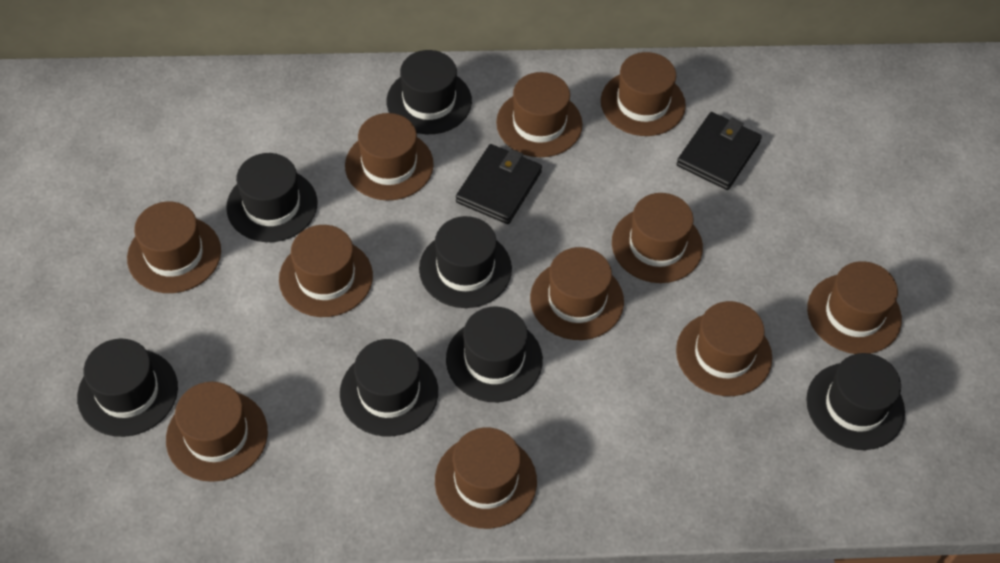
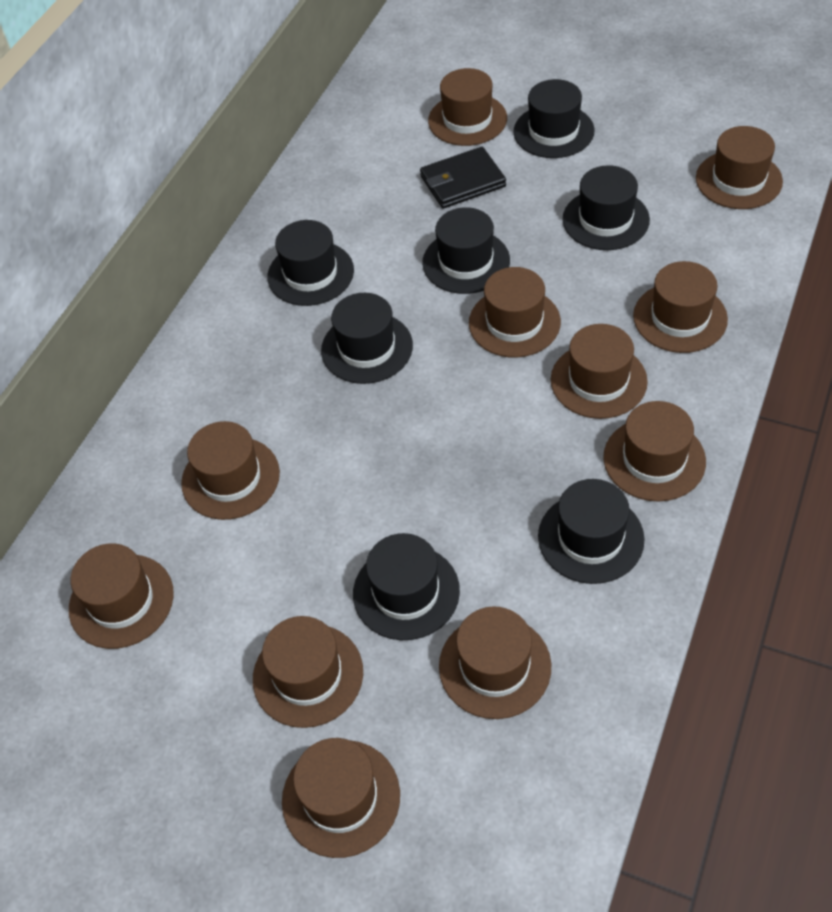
black wallet: [456,144,542,224] [677,112,762,190] = 2 -> [420,147,506,209] = 1

